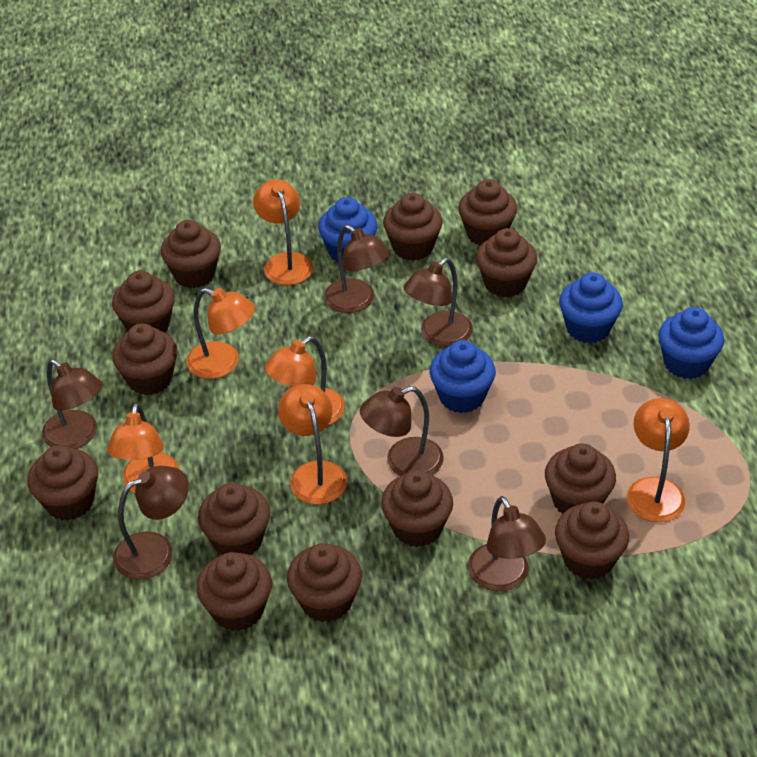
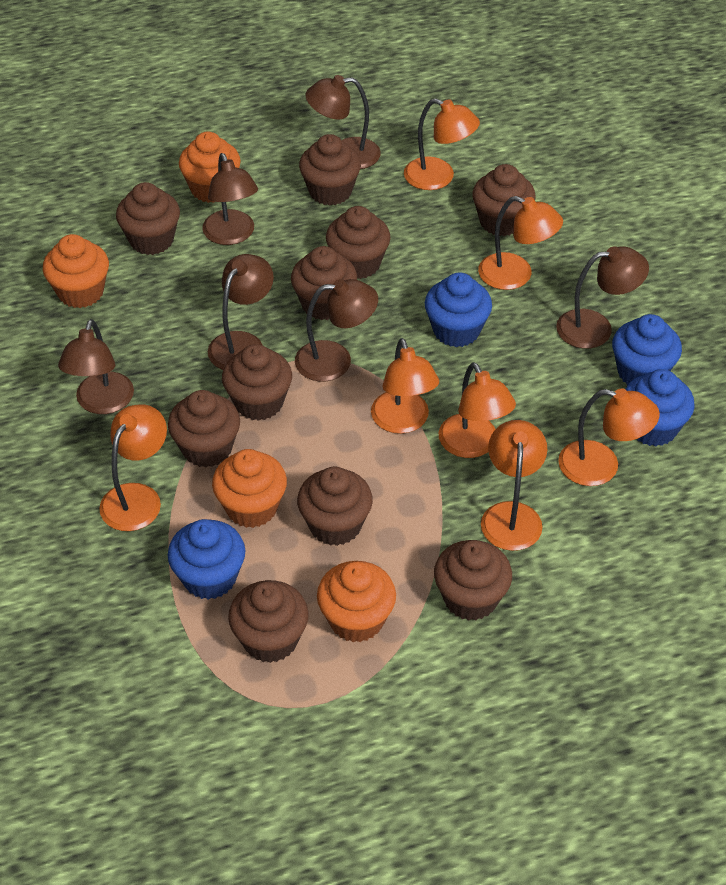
brown cupcake: [28,445,98,521] [112,271,175,332] [112,323,178,395] [161,220,221,288] [196,552,272,631] [198,483,270,555] [287,543,362,622] [381,470,453,547] [383,193,443,261] [458,179,517,246] [476,228,537,297] [545,443,616,514] [555,501,629,580] = 13 -> [116,182,180,255] [168,390,240,467] [222,344,292,421] [228,580,309,663] [291,246,357,320] [297,467,373,546] [299,134,361,205] [326,206,390,279] [434,540,512,621] [472,164,536,236] = 10
orange cupcake: none = 0 -> [43,234,109,308] [179,131,241,203] [212,449,287,528] [317,561,396,642] = 4
orange lamp: [107,403,179,493] [186,288,255,379] [253,179,313,285] [265,336,345,425] [278,384,347,505] [627,398,690,522] = 6 -> [99,404,167,531] [371,338,439,434] [404,98,480,190] [438,362,516,458] [478,196,563,290] [481,420,547,551] [558,388,660,486] = 7

